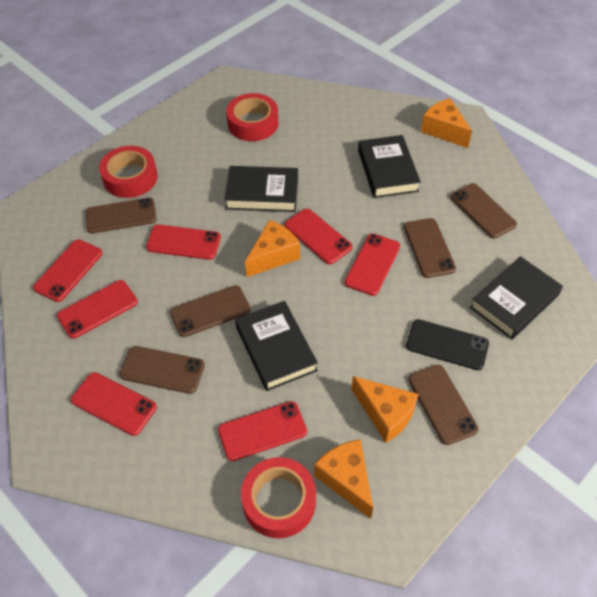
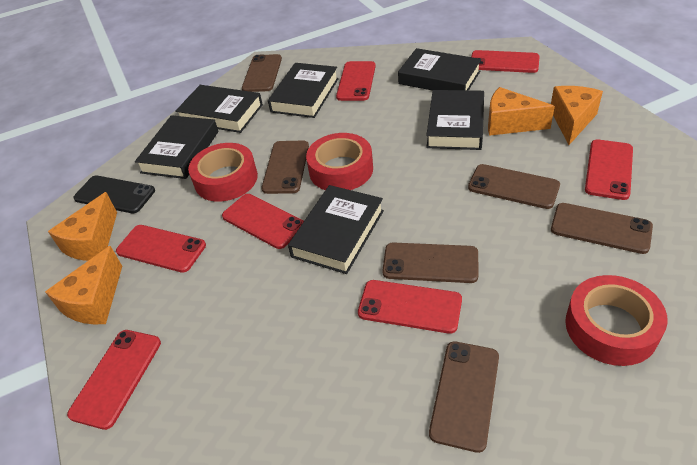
black book: [224,166,298,212] [235,301,318,391] [358,135,421,198] [470,256,563,339] = 4 -> [135,115,218,179] [175,85,263,133] [268,63,339,118] [288,185,384,274] [398,48,481,91] [426,90,484,150] = 6

